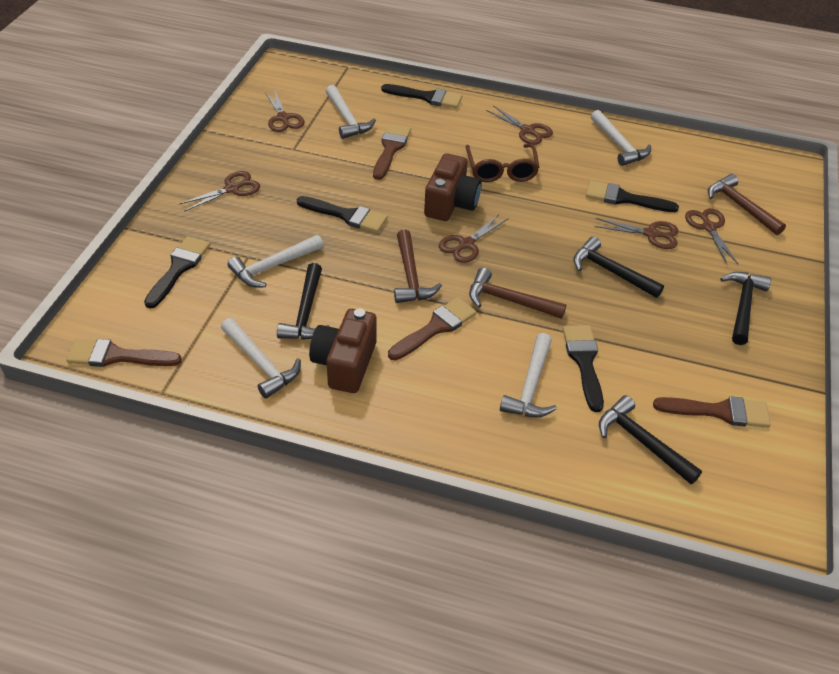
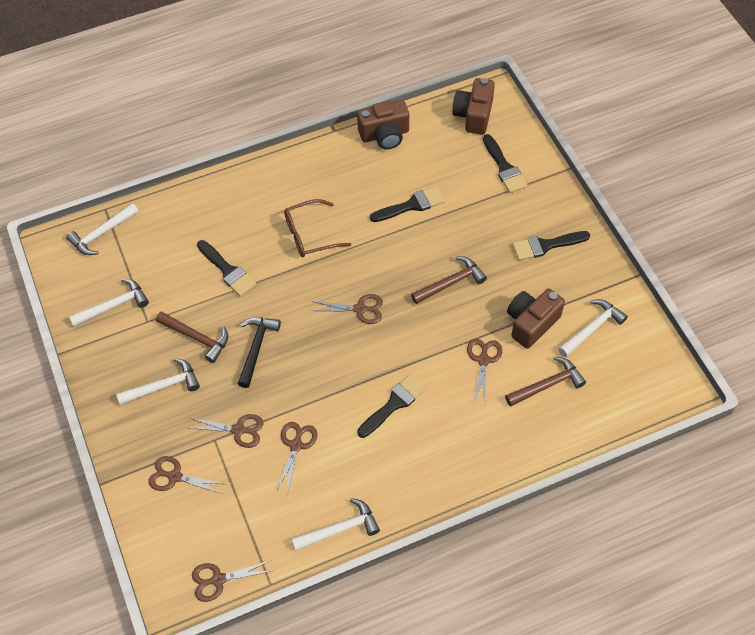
black hammer: [277,263,330,340] [573,236,664,298] [599,395,702,484] [720,272,771,345] = 4 -> [238,317,281,388] = 1
brown brush: [66,339,182,367] [373,124,411,180] [388,297,477,361] [653,396,771,428] = 4 -> none = 0
brown camera: [309,309,377,393] [424,153,482,221] = 2 -> [357,100,409,150] [452,78,495,135] [507,289,565,349] = 3

